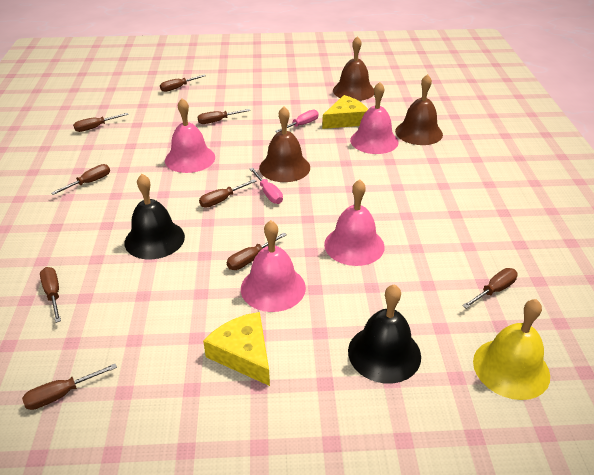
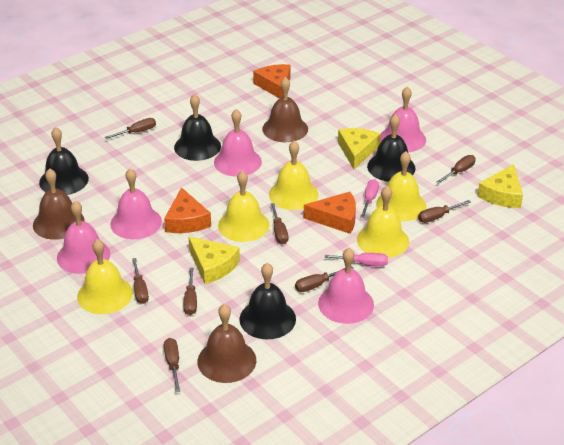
black bell: [125,174,185,259] [348,284,421,384] = 2 -> [39,127,89,195] [174,94,221,161] [239,263,296,339] [367,114,416,182] = 4
brown screwdriver: [22,364,117,410] [40,267,61,323] [51,164,110,195] [73,113,129,132] [160,75,206,92] [198,109,250,124] [199,179,256,208] [227,233,287,270] [462,268,518,309] = 9 -> [105,118,156,139] [132,258,149,304] [164,338,180,392] [184,268,197,315] [270,203,288,244] [295,266,354,292] [418,200,471,223] [437,155,476,183] = 8
orange cheese: none = 0 -> [164,187,211,233] [253,64,291,98] [304,192,356,234] = 3
pink bell: [165,98,215,173] [241,220,306,312] [324,179,385,266] [350,82,398,154] = 4 -> [57,201,110,274] [110,168,162,239] [214,109,262,177] [318,248,374,324] [380,86,426,152] = 5
yellow bell: [473,299,550,400] = 1 -> [77,239,133,314] [218,171,269,242] [269,141,318,210] [357,186,409,258] [376,151,427,221] = 5
yellow cheese: [203,312,270,386] [322,95,368,129] = 2 -> [188,237,240,284] [338,128,381,169] [477,164,523,208] = 3

